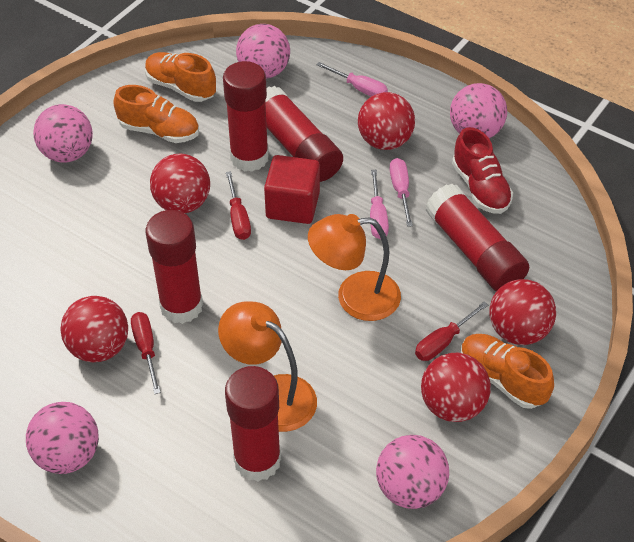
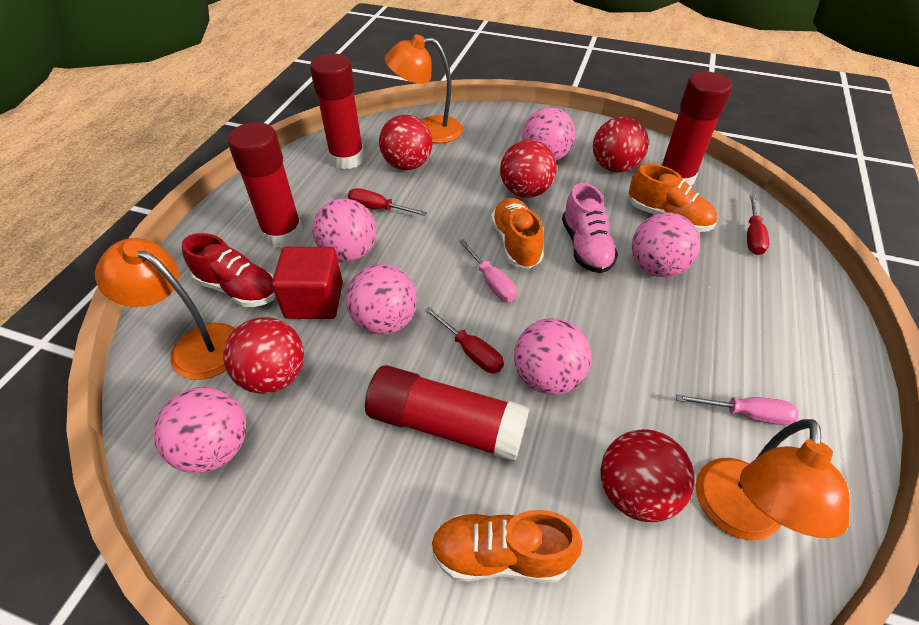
orange lamp: [218,301,317,432] [308,214,401,321] = 2 -> [95,238,236,380] [385,35,463,143] [696,419,850,541] = 3
pink ball: [26,402,99,474] [33,104,93,163] [236,24,290,79] [376,435,449,509] [450,83,507,138] = 5 -> [153,387,246,473] [312,199,376,262] [346,264,417,335] [514,318,591,395] [522,107,575,161] [632,212,700,277] = 6
pink screwdriver: [317,62,388,97] [370,170,389,239] [390,158,413,227] = 3 -> [459,239,517,302] [676,394,799,425] = 2
pink shoe: none = 0 -> [562,183,618,273] = 1
red glue stick: [146,210,203,324] [223,61,269,172] [225,366,281,482] [265,86,343,182] [425,184,529,291] = 5 -> [227,122,303,248] [310,53,365,169] [365,365,529,462] [661,71,732,186] = 4

